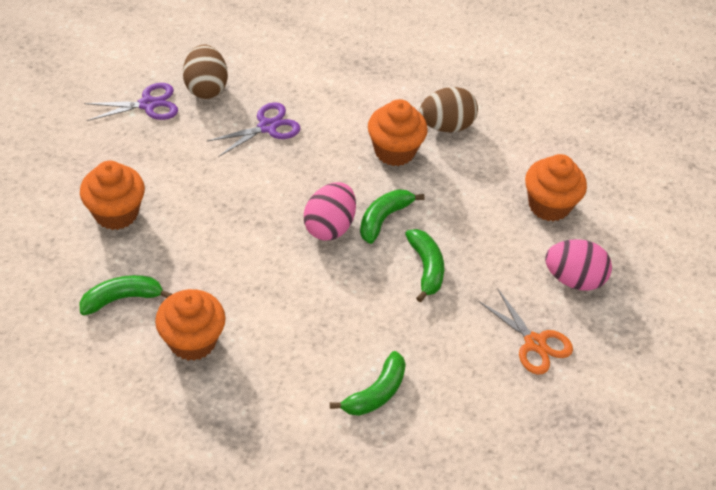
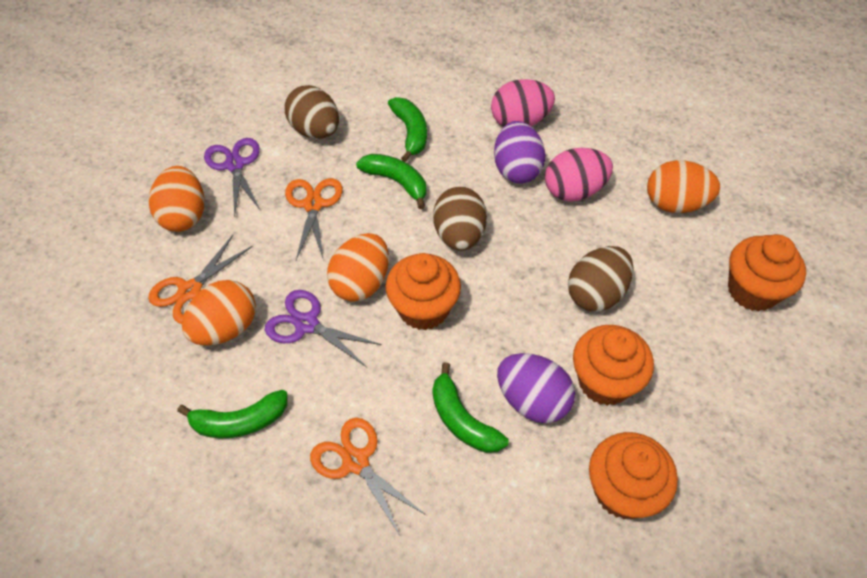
brown egg: [183,44,228,99] [419,87,478,133] = 2 -> [284,85,339,139] [433,187,487,251] [568,246,634,312] = 3
orange egg: none = 0 -> [149,166,204,232] [182,280,256,346] [327,233,389,302] [647,160,720,213] = 4
orange scissors: [478,288,573,375] = 1 -> [148,235,253,324] [285,178,343,261] [310,418,426,537] = 3
purple egg: none = 0 -> [494,121,546,184] [497,353,575,423] = 2

